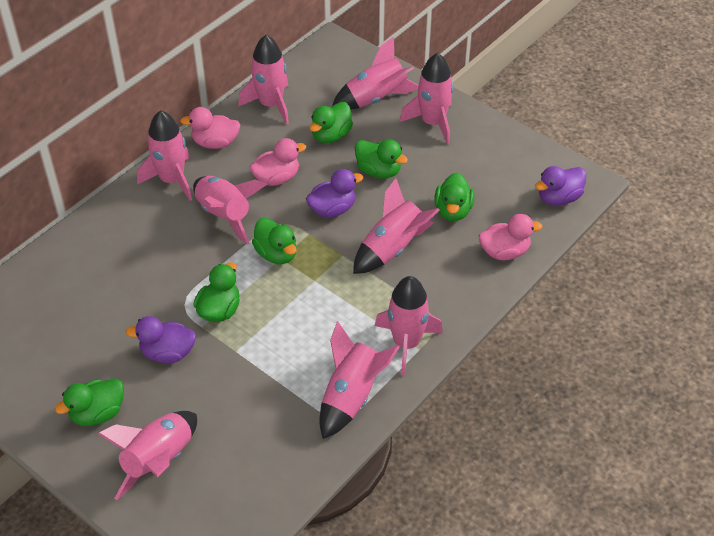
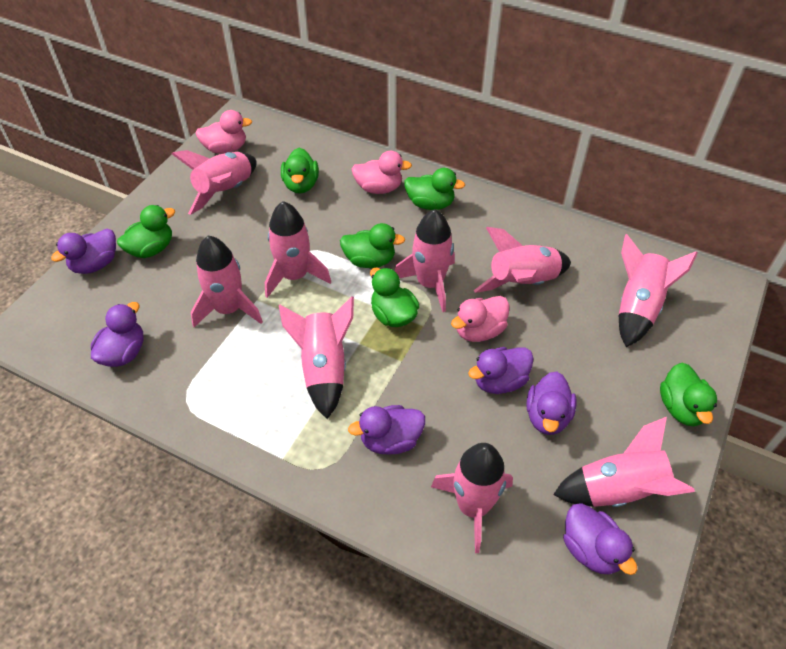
purple duck: [125,316,196,363] [306,169,363,218] [535,166,586,206] = 3 -> [51,229,116,274] [91,302,143,367] [348,405,425,455] [468,347,534,394] [526,371,577,435] [563,503,637,575] = 6

